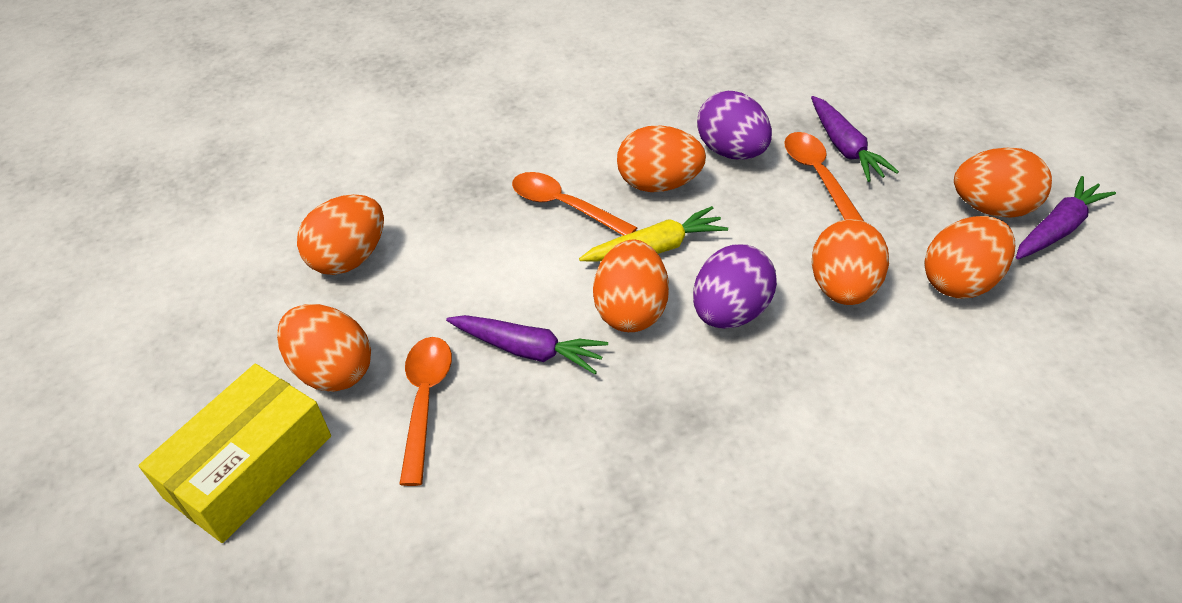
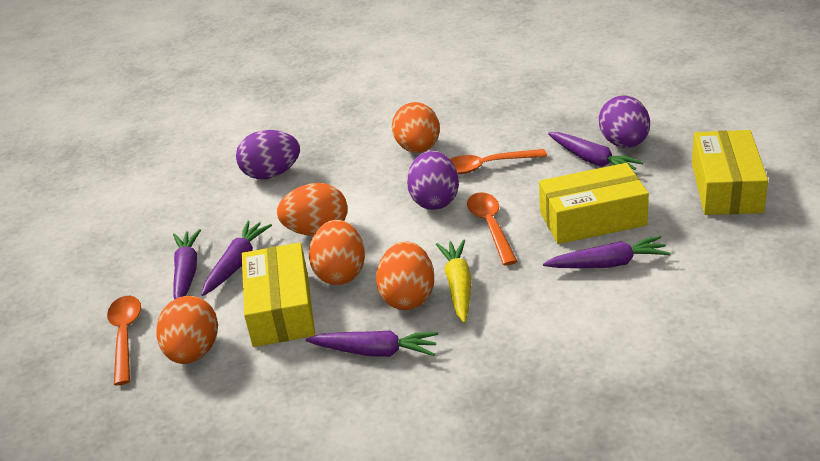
orange egg: [277,304,371,392] [297,194,384,275] [593,240,669,332] [617,125,706,192] [812,219,889,305] [924,216,1015,299] [954,147,1052,218] = 7 -> [156,296,218,364] [277,183,347,236] [309,220,365,285] [376,241,434,310] [392,102,440,153] = 5
purple carrot: [446,315,608,374] [811,96,899,182] [1016,176,1116,259] = 3 -> [173,229,201,299] [202,221,272,296] [306,330,438,357] [543,236,670,268] [548,132,643,170] = 5
purple egg: [693,244,777,329] [697,91,772,160] = 2 -> [236,130,300,179] [407,151,459,210] [599,96,650,148] = 3
yellow box: [139,364,331,543] = 1 -> [242,242,315,347] [539,163,649,244] [692,130,768,215] = 3

